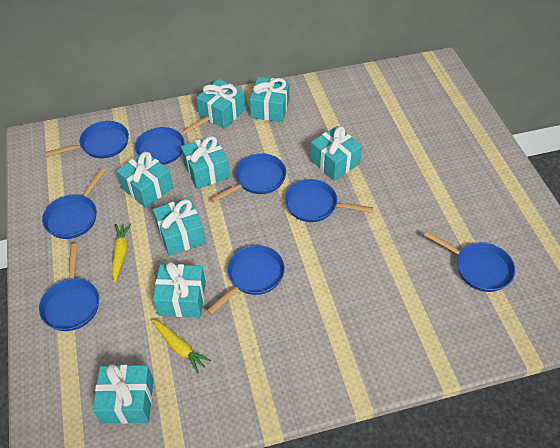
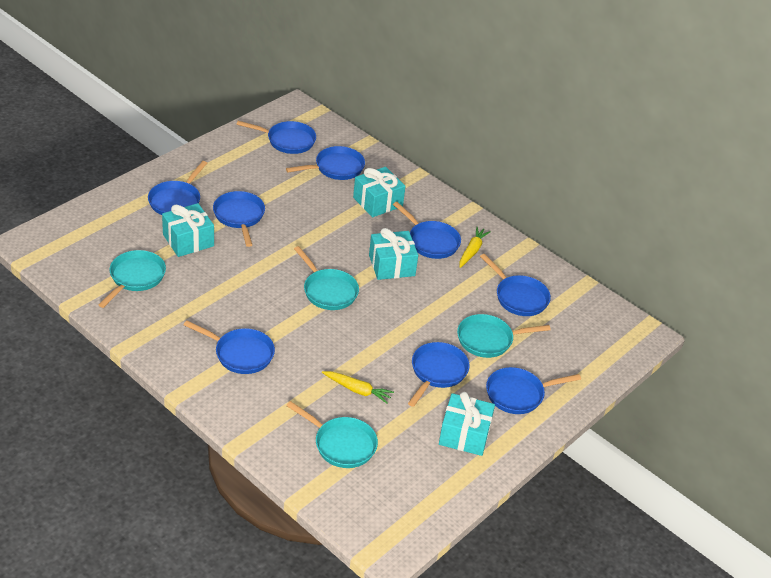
blue pan: [39,244,99,331] [42,168,106,239] [46,121,129,158] [135,116,210,165] [207,245,285,315] [211,153,286,203] [285,179,373,222] [424,231,515,292] = 8 -> [148,161,207,215] [184,321,275,374] [213,191,265,247] [236,121,316,154] [286,146,365,180] [393,202,461,259] [408,342,469,407] [480,254,551,316] [486,367,581,414] = 9
turquoise gift: [93,364,154,424] [116,151,173,208] [153,197,205,256] [153,262,206,317] [181,136,230,189] [196,79,245,129] [250,77,290,122] [310,126,362,181] = 8 -> [162,203,214,257] [353,167,406,217] [369,228,418,280] [439,392,495,456] = 4
turquoise pan: none = 0 -> [98,250,166,308] [286,401,378,468] [294,246,359,310] [457,314,551,358] = 4

